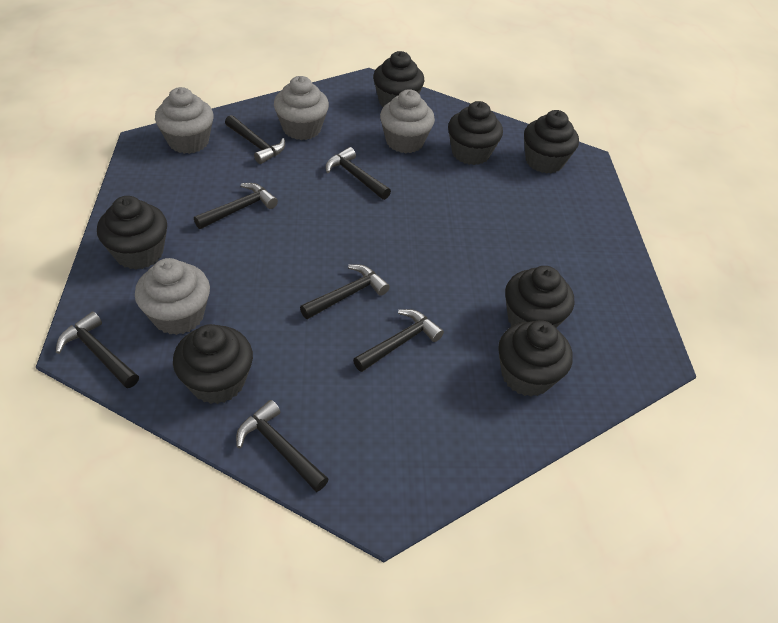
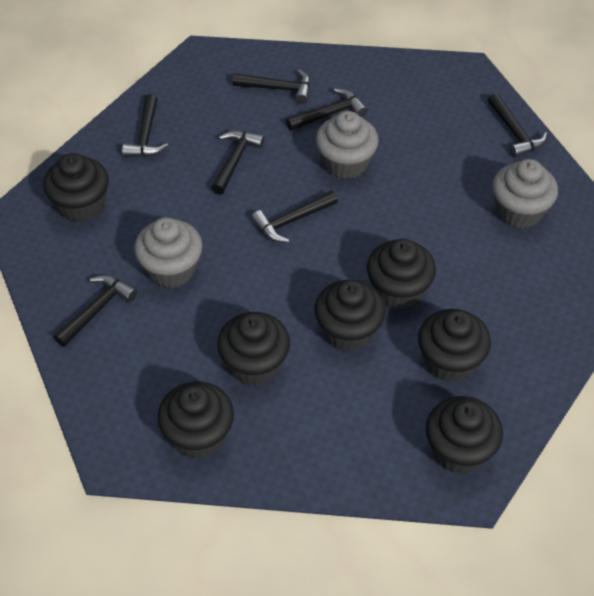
grey cupcake: [135,258,210,335] [155,87,214,154] [274,76,329,140] [380,89,435,153] = 4 -> [134,217,203,288] [316,111,379,179] [492,159,558,228] = 3

